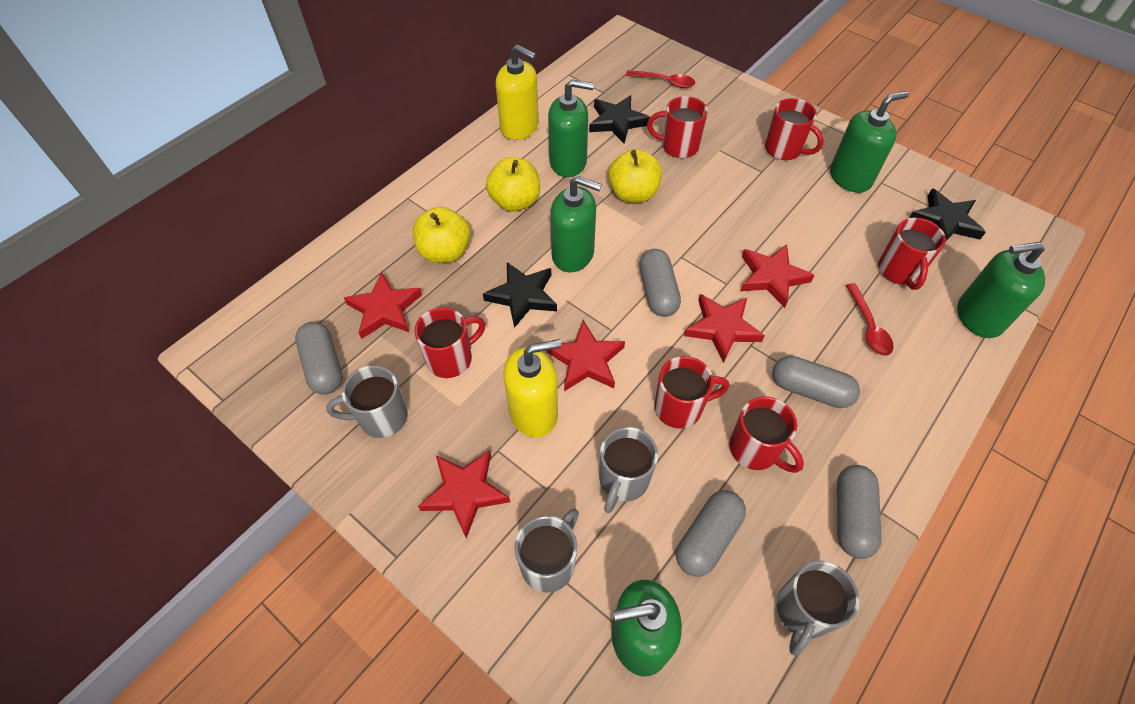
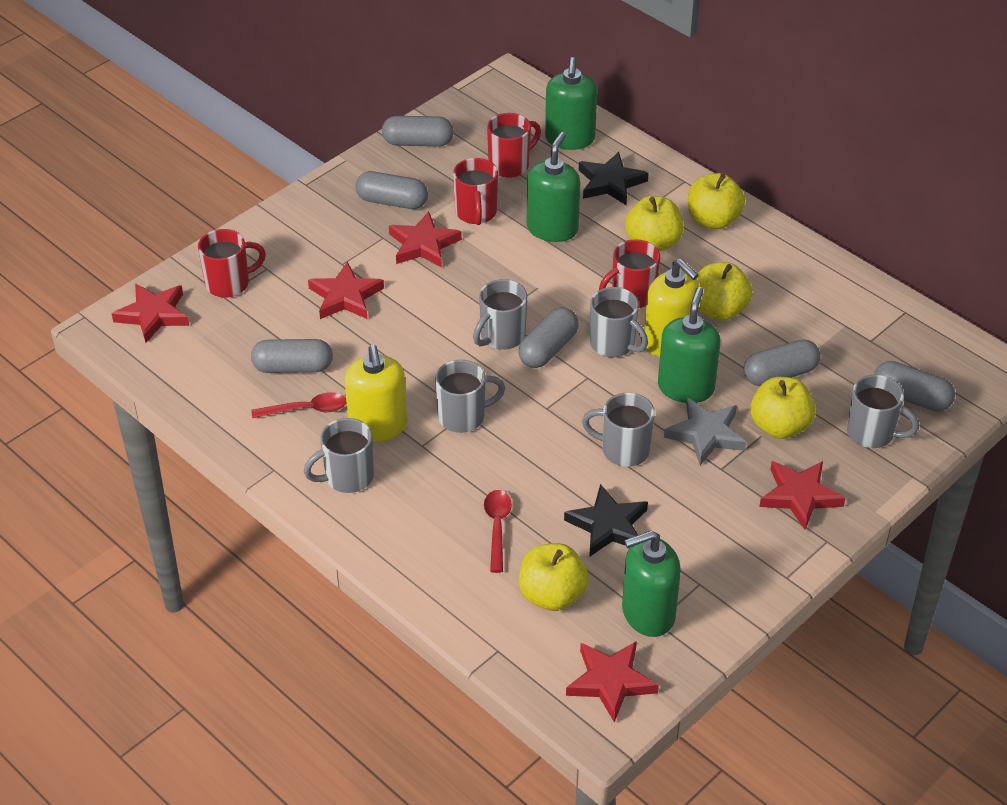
black star: [483,262,557,328] [589,95,650,143] [909,188,986,241] = 3 -> [564,484,648,557] [579,152,649,205] = 2
green soap dispenser: [548,79,594,177] [550,176,602,272] [611,580,682,677] [830,91,909,193] [957,242,1045,338] = 5 -> [527,132,580,242] [545,57,597,150] [622,530,681,637] [658,287,721,403] = 4
grey capsule: [295,322,343,395] [639,249,681,317] [676,490,746,577] [772,356,860,408] [837,465,882,559] = 5 -> [251,339,333,373] [355,171,428,209] [382,116,454,147] [518,308,579,368] [744,340,820,386] [874,361,955,411] = 6
grey mug: [326,365,408,438] [515,508,579,593] [599,427,658,513] [777,561,859,656] = 4 -> [304,418,374,493] [435,360,505,433] [473,279,527,350] [582,393,655,467] [590,287,648,358] [847,375,919,448] = 6
grey star: none = 0 -> [664,397,746,465] = 1
red mug: [414,307,486,378] [647,96,708,158] [654,356,729,429] [729,396,804,473] [765,98,824,160] [878,218,946,290] = 6 -> [198,229,266,298] [453,158,498,225] [487,113,541,178] [599,239,660,308] = 4
yellow apple: [413,207,471,263] [486,157,540,212] [608,149,662,203] = 3 -> [519,543,589,611] [625,196,683,251] [688,173,745,229] [697,262,753,321] [750,377,816,439] = 5

